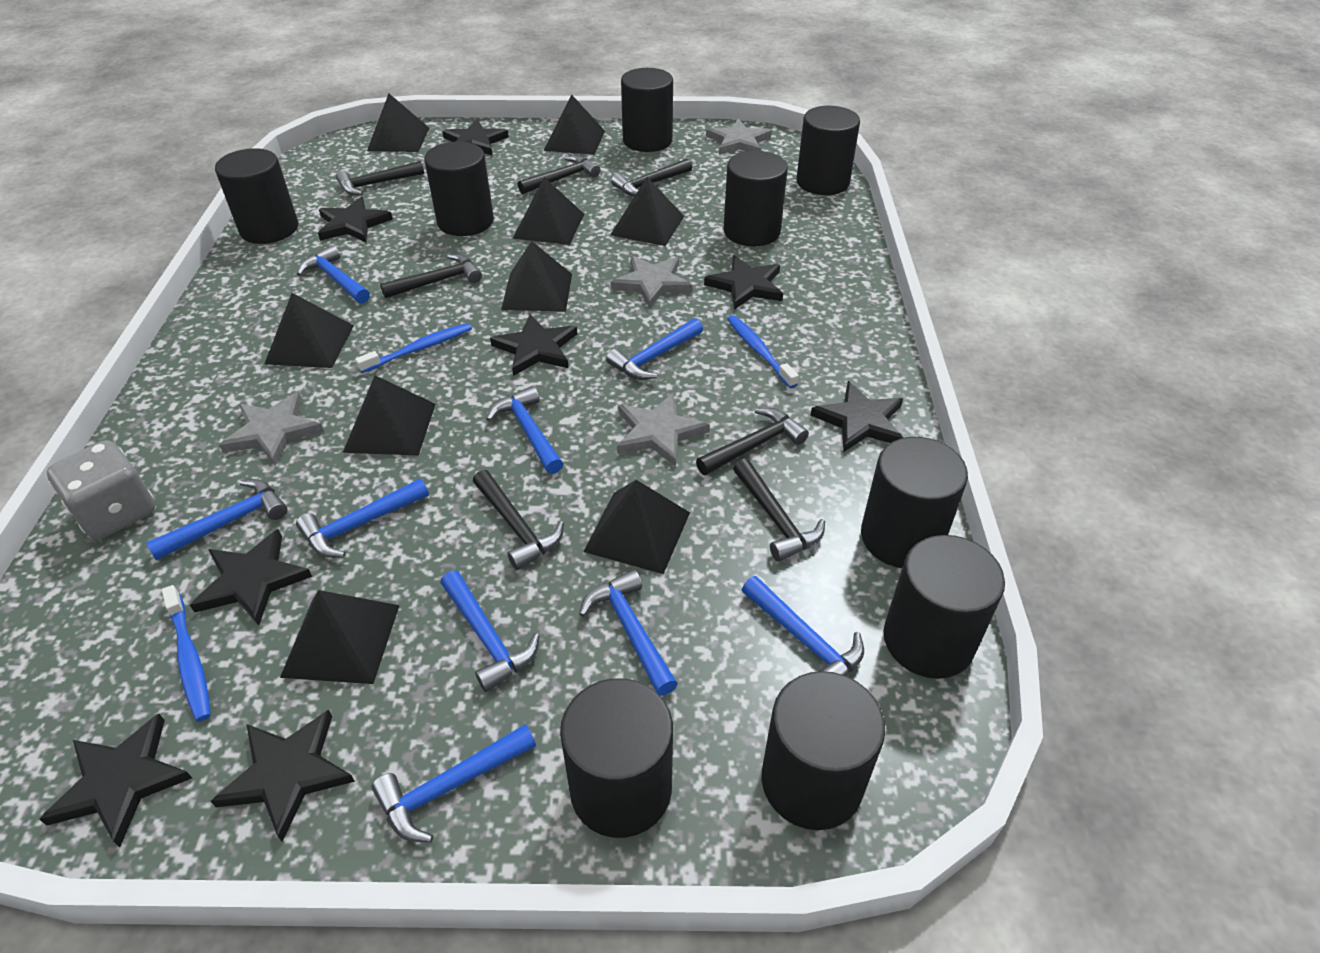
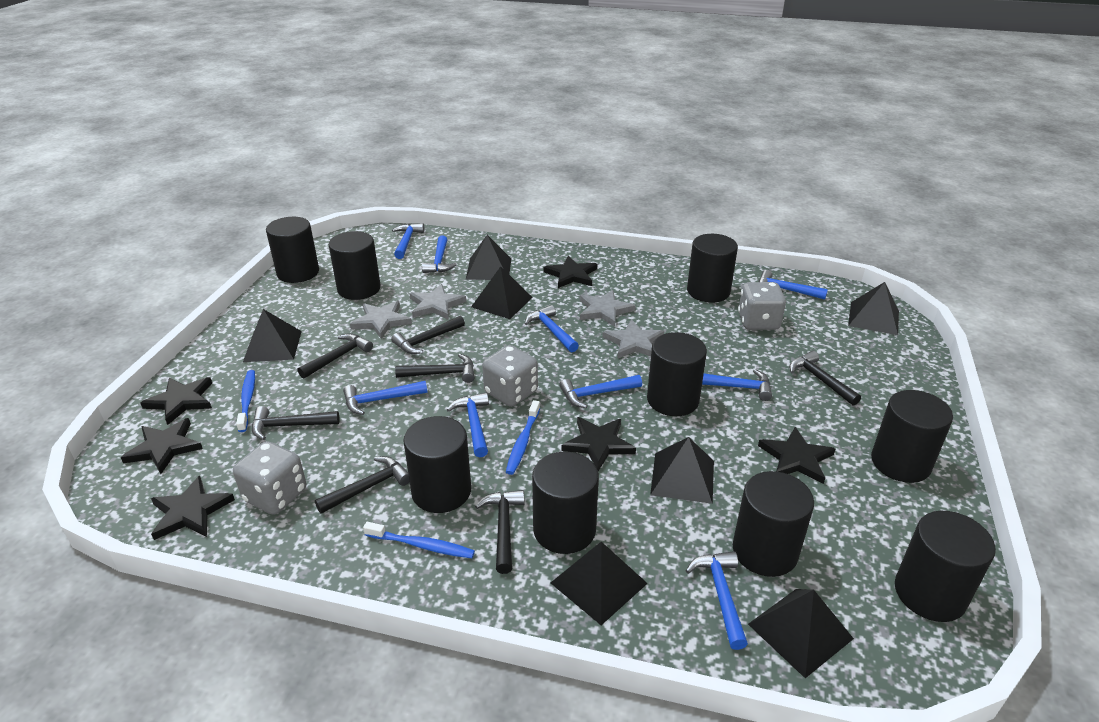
black pyramid: [264,293,354,368] [280,590,400,684] [343,375,435,456] [367,94,430,152] [501,241,572,311] [513,177,584,245] [544,94,605,155] [583,480,690,574] [610,177,684,246] = 9 -> [243,309,302,362] [466,235,511,280] [471,266,533,319] [551,542,648,625] [650,437,714,504] [748,589,854,678] [848,282,899,335] = 7
black star: [39,714,192,847] [190,529,312,626] [211,710,355,842] [318,197,393,242] [442,120,509,155] [490,314,577,376] [704,255,783,310] [810,381,903,453] = 8 -> [121,418,203,474] [140,377,212,425] [151,476,235,540] [544,256,597,288] [562,417,636,471] [758,427,835,484] = 6
grey dice: [47,440,155,540] = 1 -> [233,441,306,515] [482,345,538,407] [738,282,786,330] = 3

